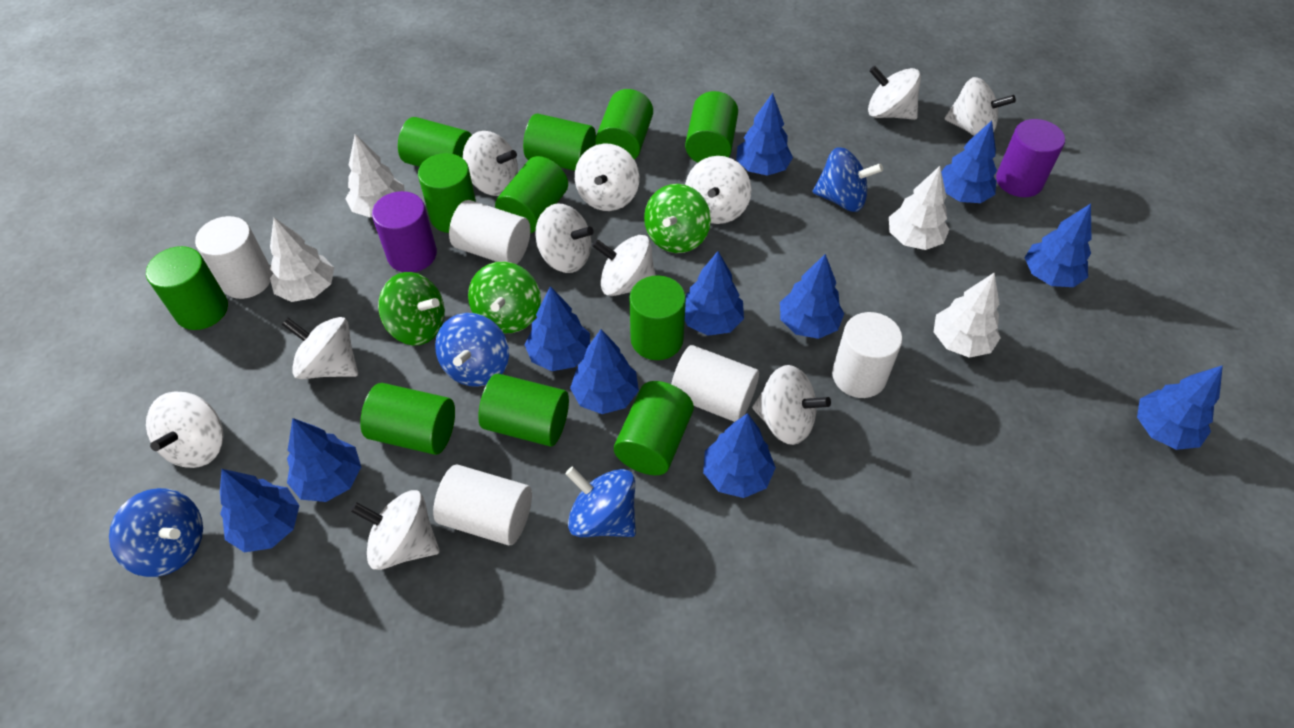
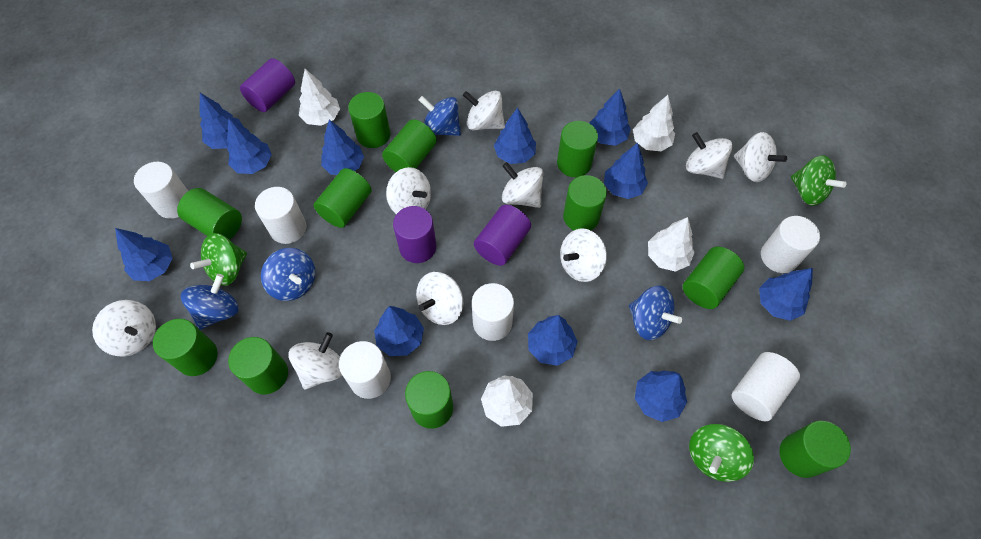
purple cylinder: [372,191,437,272] [996,119,1065,197] = 2 -> [240,58,295,112] [393,206,436,263] [474,205,531,266] = 3
white cylinder: [195,216,272,299] [433,465,532,545] [449,200,530,264] [671,345,759,422] [832,312,902,398] = 5 -> [134,162,188,219] [255,187,306,244] [339,341,391,399] [472,283,514,341] [732,352,800,421] [761,216,820,273] = 6
white spinning top: [146,391,223,468] [282,317,358,379] [350,490,440,570] [463,131,518,196] [535,203,594,273] [575,143,639,211] [592,235,656,296] [685,156,751,224] [752,365,831,445] [868,66,921,120] [945,77,1016,136] = 11 -> [92,300,156,356] [289,332,342,390] [386,167,431,214] [416,272,463,325] [463,91,505,130] [502,162,543,208] [560,228,607,282] [686,132,732,179] [734,132,787,182] = 9

